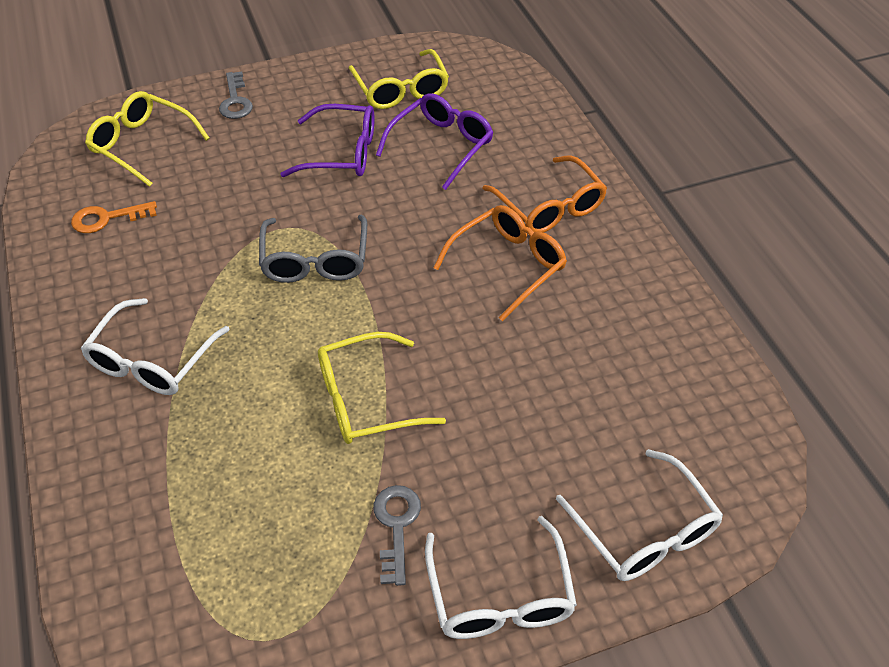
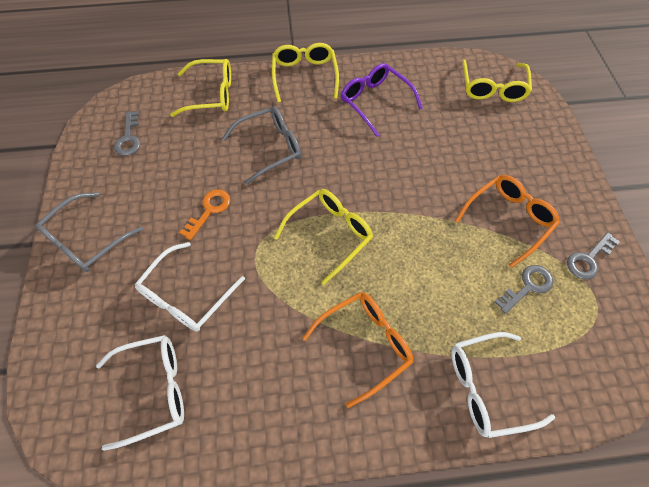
grey glasses: [259,215,367,283] = 1 -> [35,192,143,272] [222,107,301,185] = 2
grey key: [219,72,253,119] [373,485,421,586] = 2 -> [114,111,140,156] [495,265,553,314] [567,232,620,279] = 3
purple glasses: [281,104,374,177] [376,93,493,190] = 2 -> [341,63,423,137] = 1
yellow glasses: [85,91,210,187] [318,332,446,444] [349,49,449,109] = 3 -> [170,59,231,117] [272,43,339,102] [274,189,373,285] [462,59,532,102] = 4

